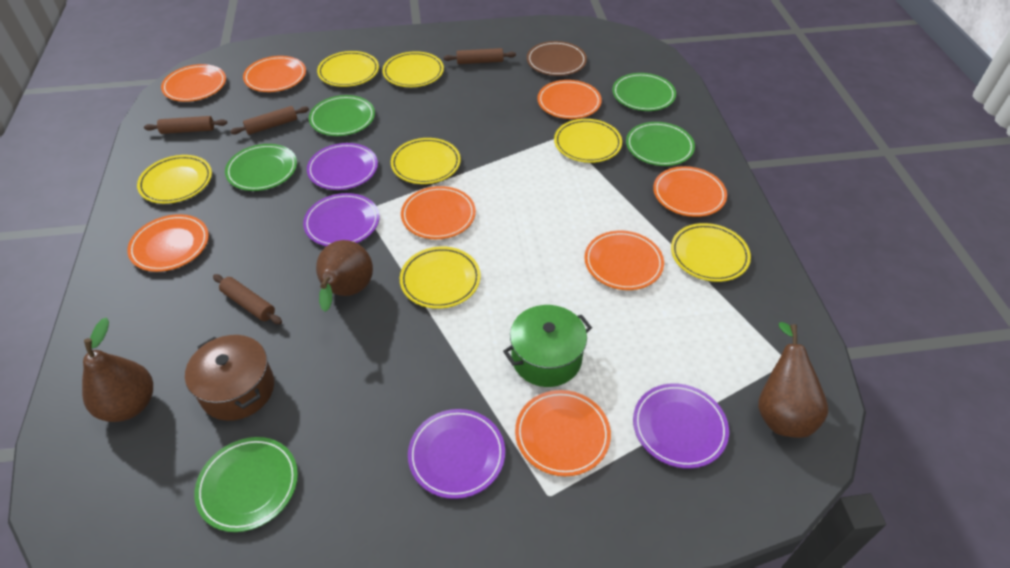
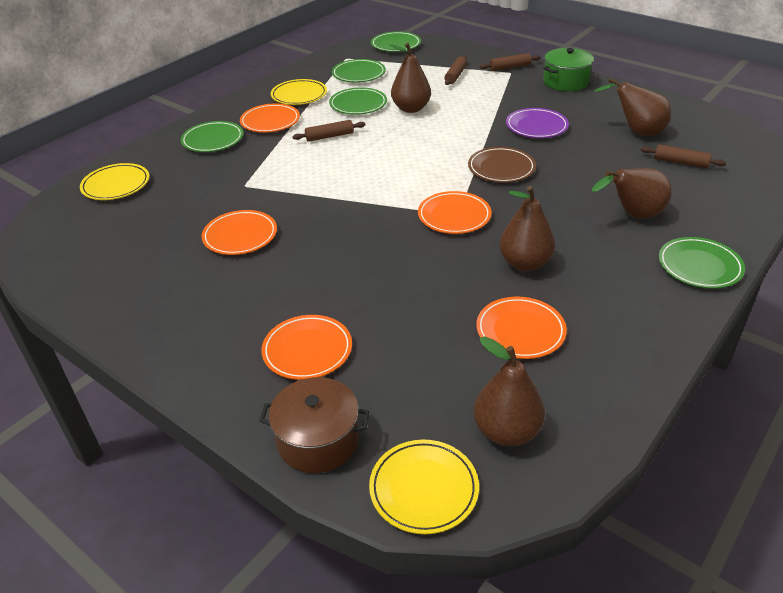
brown pear: [82,317,153,422] [316,240,373,312] [758,322,828,438] = 3 -> [390,43,431,113] [474,336,545,446] [499,186,555,271] [592,168,672,219] [594,78,671,136] = 5
orange plate: [127,214,209,272] [161,64,226,102] [243,56,306,92] [401,186,476,239] [515,390,611,476] [537,80,602,119] [584,231,664,290] [653,166,727,217] = 8 -> [202,210,277,255] [240,103,300,133] [261,315,352,380] [418,191,492,234] [476,297,567,359] = 5
purple plate: [303,193,380,246] [307,143,378,190] [408,409,505,499] [633,383,729,469] = 4 -> [506,108,569,138] = 1
yellow plate: [137,155,212,204] [317,51,379,87] [382,51,444,87] [391,138,461,184] [400,247,481,309] [554,119,622,163] [671,223,751,282] = 7 -> [80,163,149,200] [271,79,327,105] [369,440,479,534] = 3

